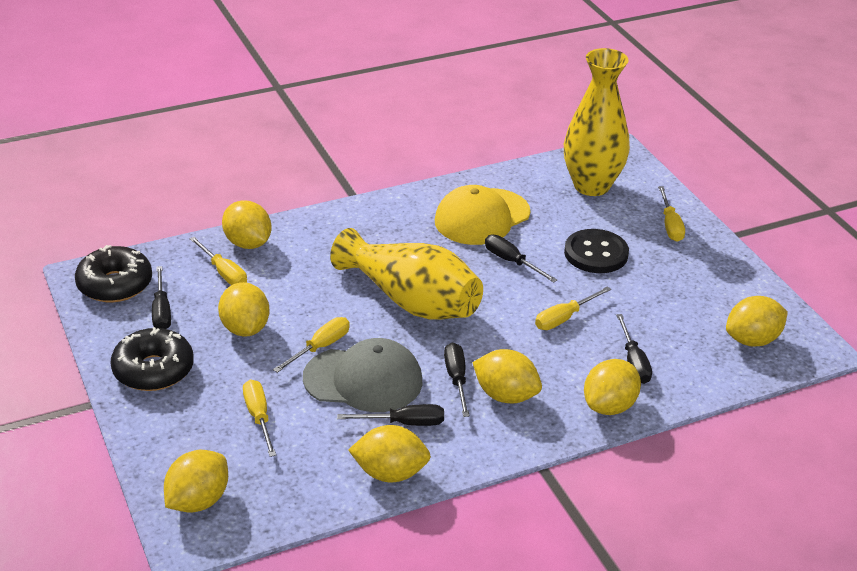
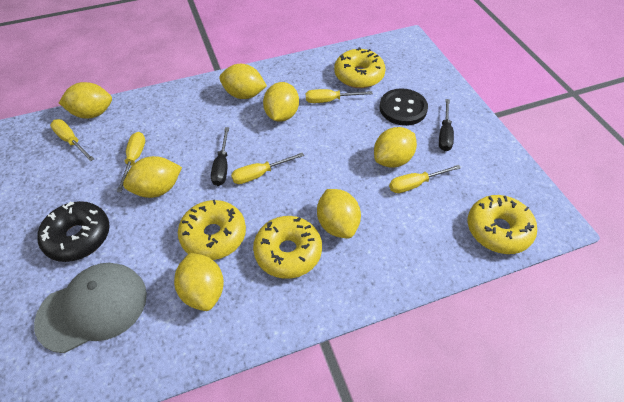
black donut: [75,245,152,302] [111,327,194,391] = 2 -> [37,201,110,262] = 1
black screwdriver: [152,266,171,329] [337,404,444,426] [444,343,470,417] [485,234,557,283] [616,314,652,384] = 5 -> [211,127,229,186] [439,99,454,151] = 2
yellow cap: [435,185,530,245] = 1 -> none = 0
yellow donut: none = 0 -> [178,199,246,260] [253,216,322,279] [334,47,386,88] [468,195,537,254] = 4
yellow vase: [330,228,483,319] [564,48,630,196] = 2 -> none = 0

